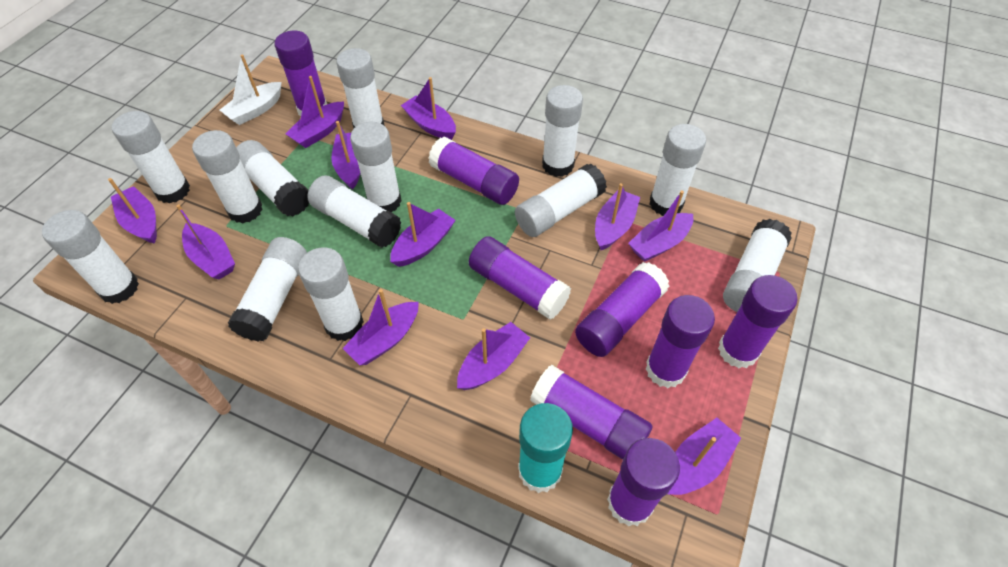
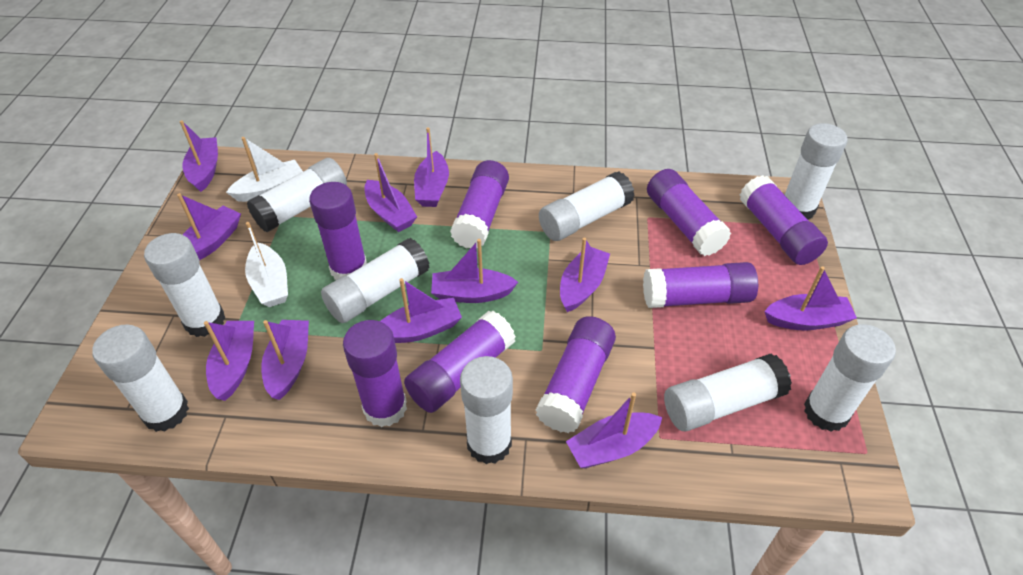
turquoise glue stick: [518,403,573,493] = 1 -> none = 0
white boat: [220,54,282,125] = 1 -> [226,137,303,202] [245,222,288,307] = 2
white glue stick: [42,210,139,304] [112,111,190,204] [192,130,263,223] [228,237,307,341] [236,140,309,216] [298,247,364,341] [308,175,401,248] [336,48,385,129] [350,122,402,212] [515,164,607,237] [542,85,583,177] [650,124,706,216] [723,219,792,312] = 13 -> [92,324,189,432] [144,233,226,337] [247,158,347,232] [321,238,430,323] [460,356,513,464] [539,172,635,241] [664,353,792,431] [785,123,847,220] [804,324,896,432] = 9

